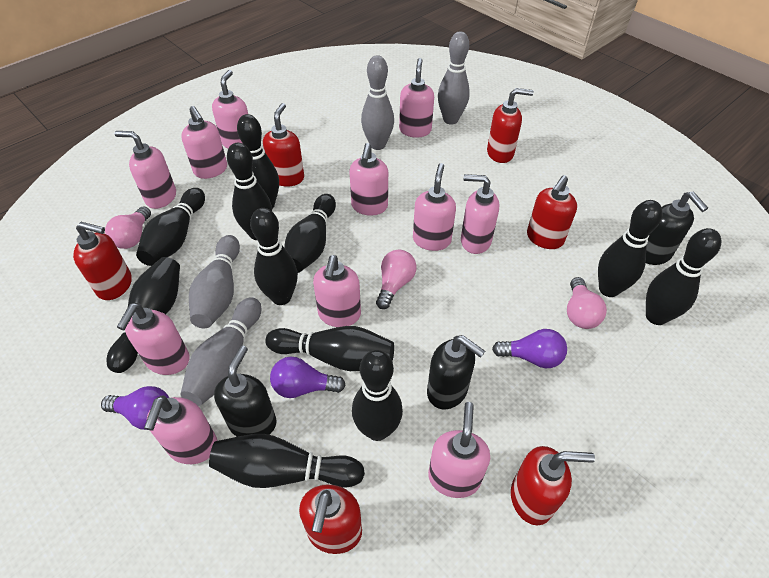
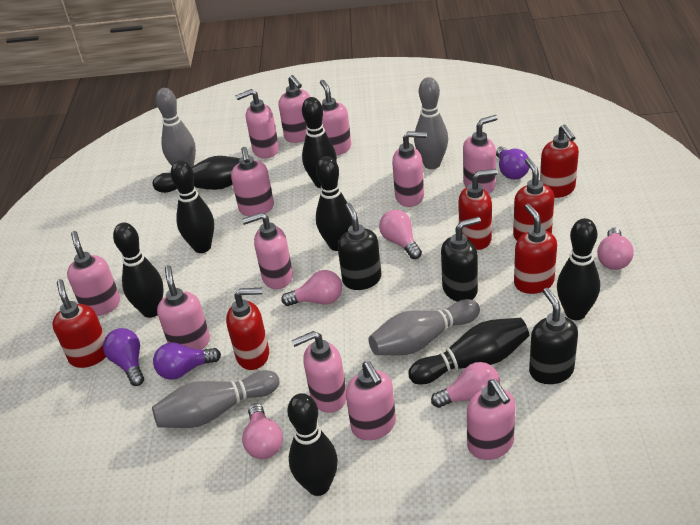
black bowling pin: [107,257,180,373] [136,188,205,266] [209,434,365,488] [227,143,272,240] [237,114,279,209] [250,208,298,305] [265,326,394,371] [284,194,336,273] [352,350,403,441] [598,200,663,297] [646,228,721,325] = 11 -> [113,223,164,318] [153,156,240,193] [171,160,214,253] [287,393,338,496] [302,97,337,188] [316,156,352,251] [408,318,529,385] [557,218,600,320] = 8
pink light bulb: [105,207,151,249] [376,250,417,309] [567,277,607,329] = 3 -> [242,404,283,459] [281,270,342,306] [379,210,422,259] [431,362,500,408] [597,228,633,270] = 5
pink soap dispenser: [114,131,176,209] [117,303,190,375] [144,395,217,464] [181,106,227,179] [212,70,248,149] [313,255,361,327] [349,143,388,216] [399,58,434,137] [413,163,456,251] [428,402,490,498] [461,174,499,254] = 11 -> [67,231,120,316] [157,265,210,350] [231,147,274,216] [235,89,279,159] [242,213,293,289] [279,75,310,143] [291,331,346,413] [320,80,351,156] [346,361,396,440] [392,131,427,207] [463,115,498,194] [467,379,516,460] = 12

